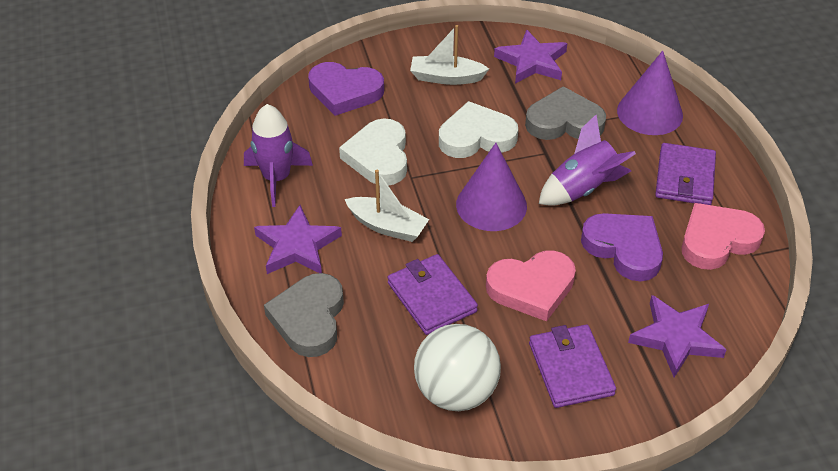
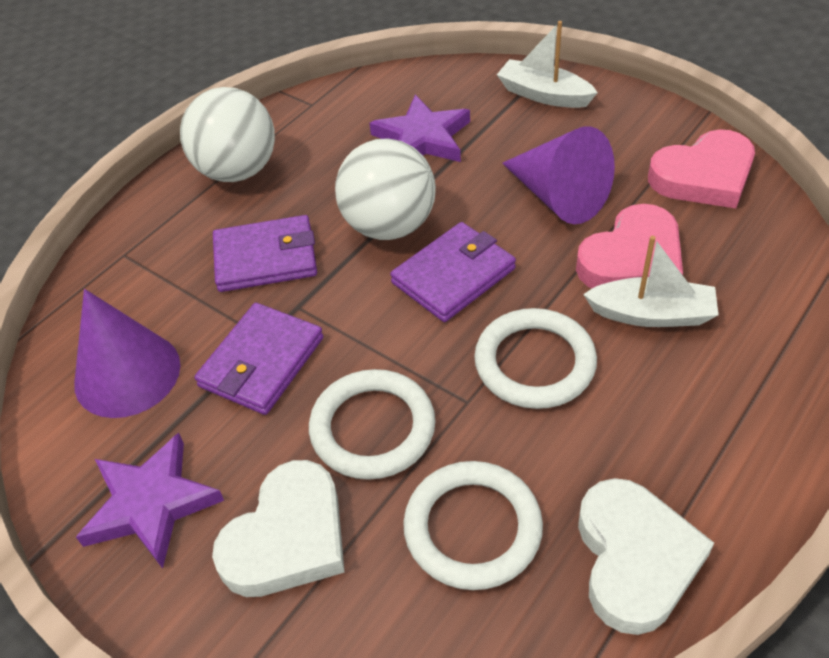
grey heart: [264,273,344,357] [525,86,606,140] = 2 -> none = 0
purple heart: [308,62,384,116] [581,213,663,281] = 2 -> none = 0
purple rocket: [244,104,313,207] [539,115,636,206] = 2 -> none = 0
purple star: [254,205,342,274] [494,29,567,84] [628,295,726,377] = 3 -> [76,433,224,569] [370,95,470,162] = 2
white ball: [414,324,501,411] = 1 -> [180,87,275,182] [335,139,436,240] = 2
white ring: none = 0 -> [309,369,436,480] [403,461,543,590] [474,308,597,409] = 3

